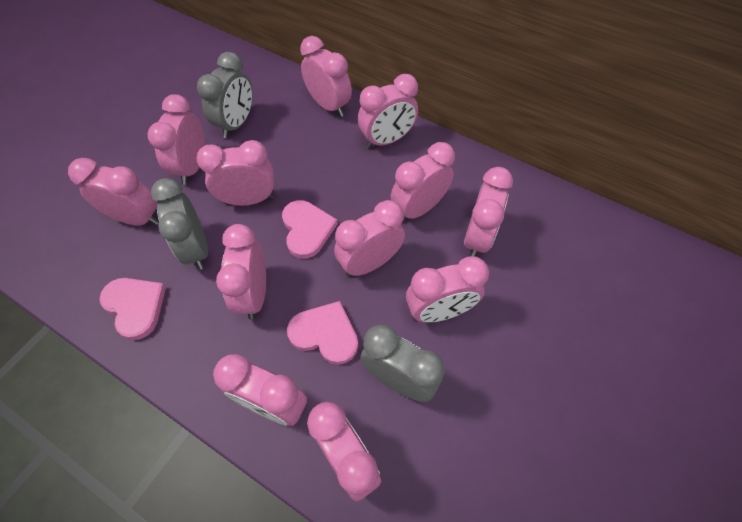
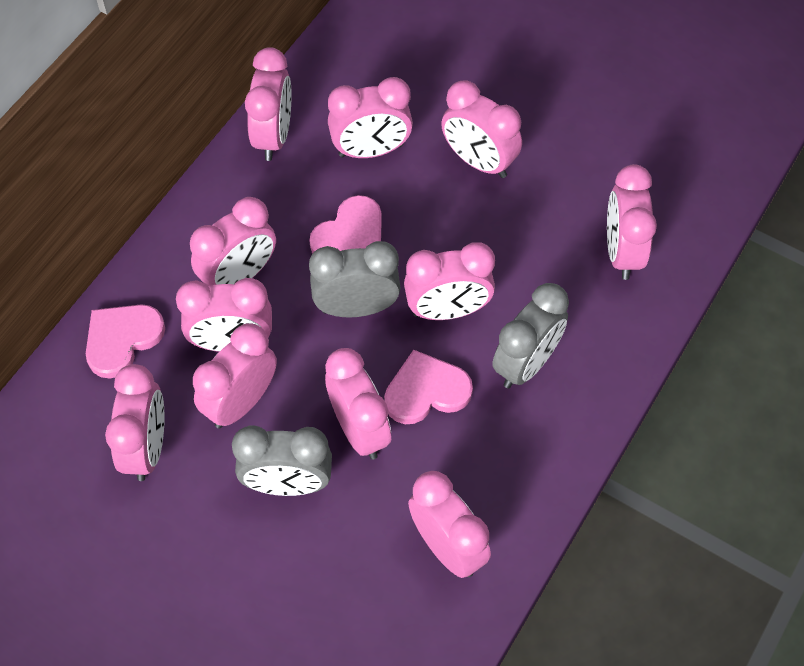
pink clock: [68,158,159,226] [148,94,205,185] [197,140,274,206] [213,354,307,426] [216,224,266,319] [300,36,352,117] [307,402,381,502] [334,200,405,277] [358,74,418,149] [391,142,455,221] [406,256,489,323] [464,167,513,256] = 12 -> [105,364,165,481] [176,278,272,352] [190,197,276,286] [193,323,277,429] [245,47,292,161] [325,348,391,460] [328,77,413,158] [404,242,495,320] [408,471,491,578] [441,80,522,178] [607,164,657,280] = 11

